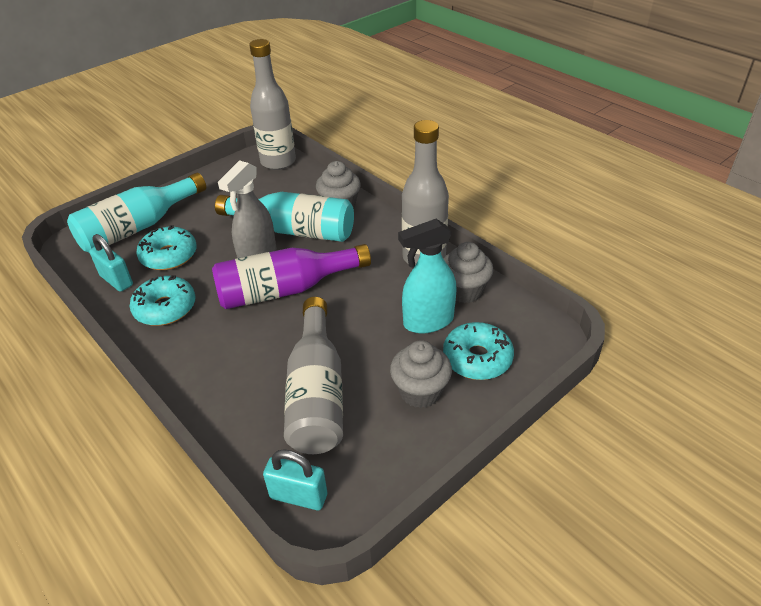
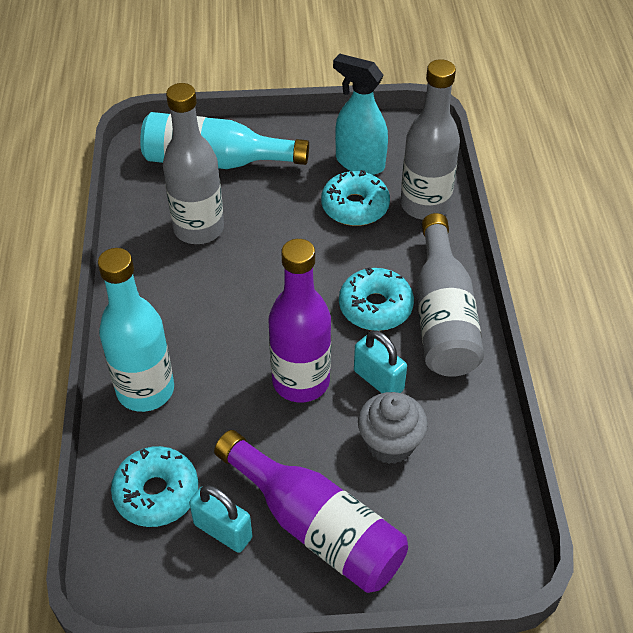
grey cupcake: [316,161,361,209] [390,340,452,408] [443,242,493,303] = 3 -> [358,392,428,464] = 1
grey spray bottle: [218,160,277,258] = 1 -> none = 0
purple bottle: [212,244,371,309] = 1 -> [214,430,408,593] [269,239,331,402] = 2

